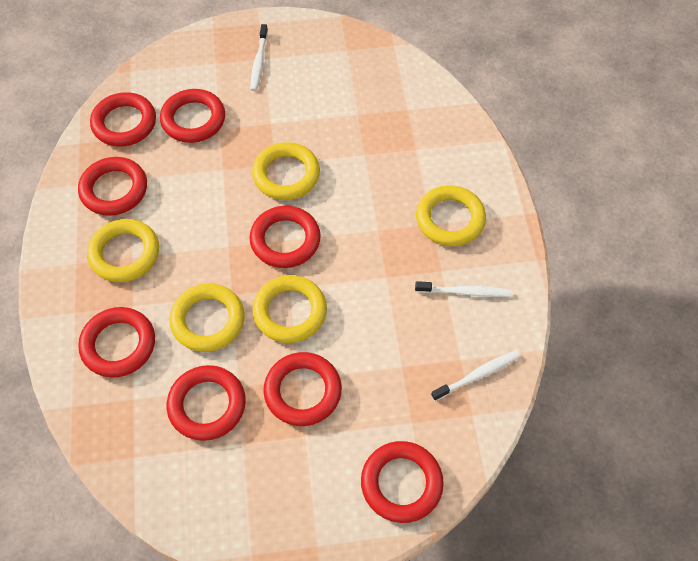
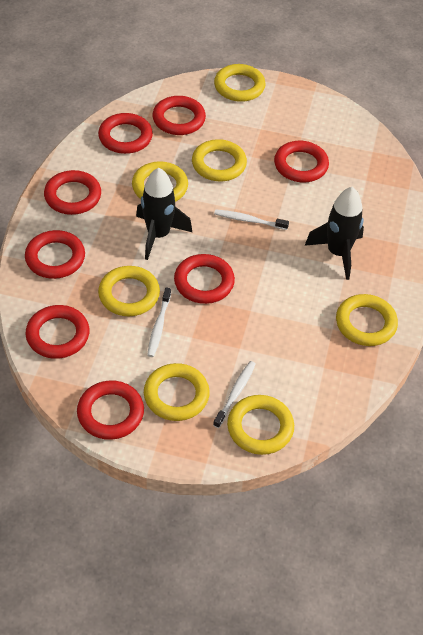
black rocket: none = 0 -> [136,167,192,260] [305,187,364,280] = 2
yellow ring: [87,219,159,282] [169,283,245,352] [252,142,320,200] [252,275,327,343] [416,185,486,246] = 5 -> [98,266,160,316] [132,161,188,202] [144,363,210,421] [192,139,247,181] [214,64,266,102] [227,395,294,455] [336,294,398,346] = 7

